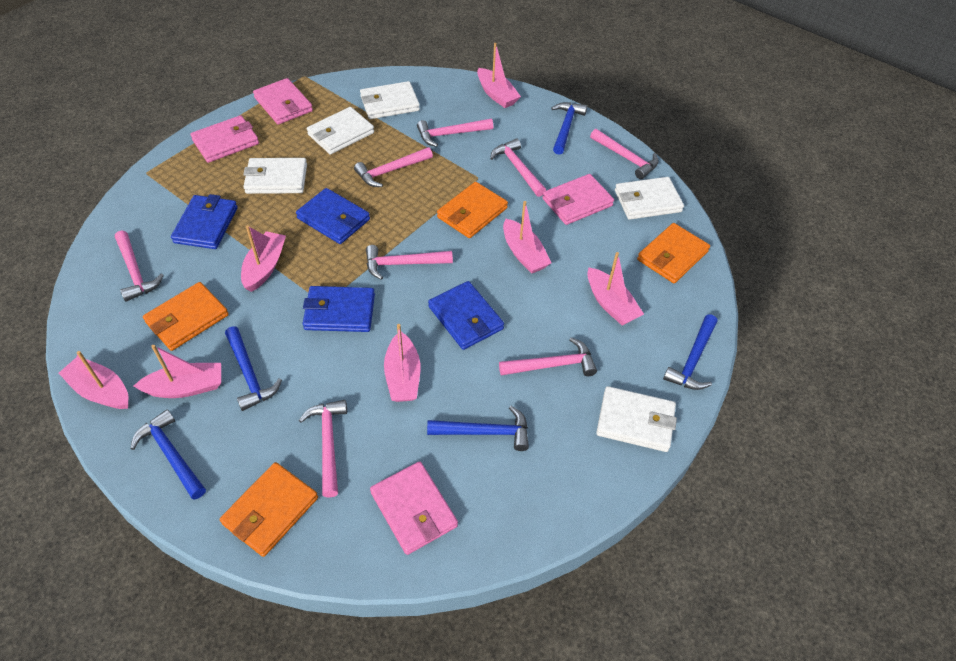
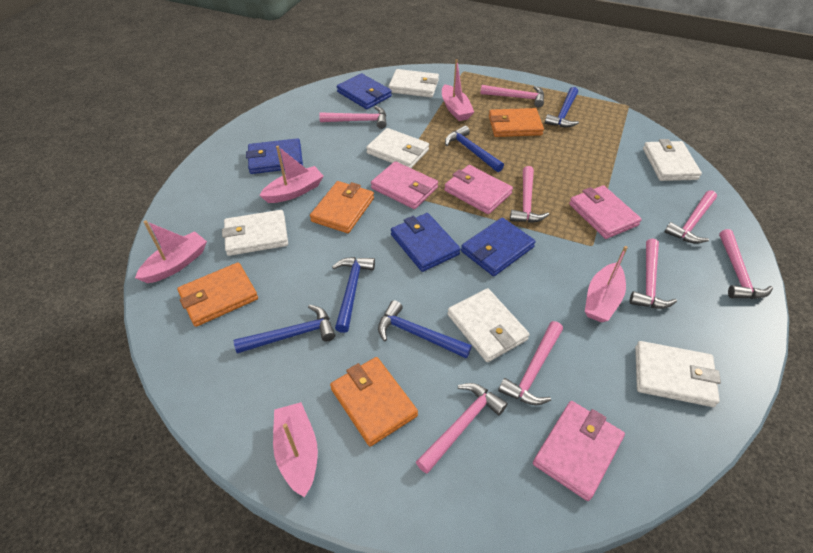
pink boat: [59,351,129,409] [134,345,221,398] [241,226,286,292] [384,324,420,402] [477,43,521,108] [503,201,552,274] [587,252,644,326] = 7 -> [135,220,207,283] [259,146,324,203] [273,402,318,497] [442,59,474,121] [585,246,628,322] = 5
white wallet: [243,158,307,194] [307,107,374,155] [360,81,420,119] [596,386,677,452] [615,177,684,220] = 5 -> [222,210,288,256] [366,128,429,168] [388,69,439,98] [447,288,530,362] [635,341,721,407] [643,139,702,181] = 6

